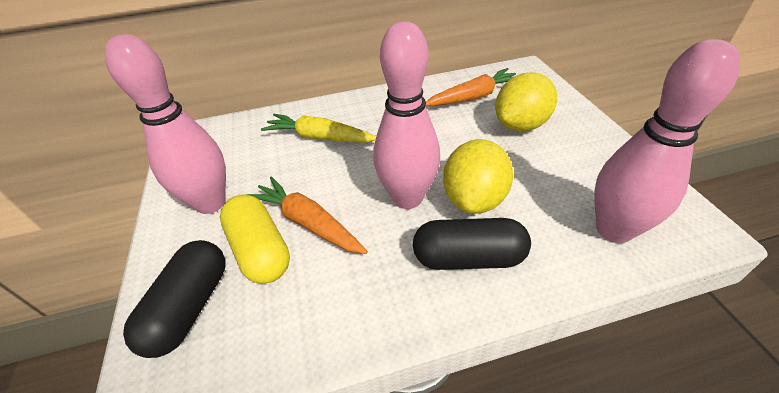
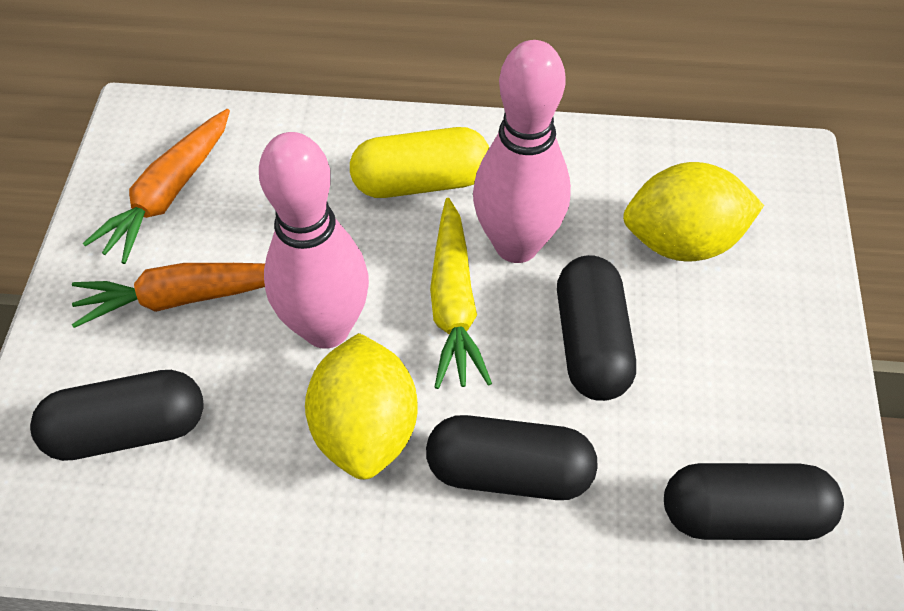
black capsule: [123,240,226,358] [413,218,531,270] = 2 -> [30,370,204,461] [426,415,598,500] [557,255,636,401] [664,463,844,540] = 4
pink bowling pin: [105,34,226,214] [374,22,440,209] [594,39,740,243] = 3 -> [259,132,369,349] [473,40,571,263] = 2

